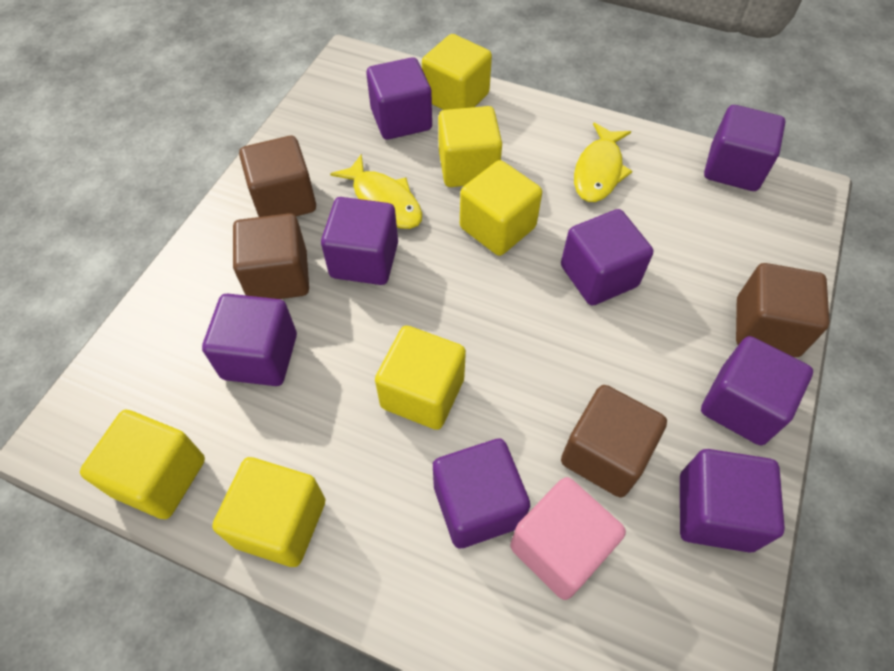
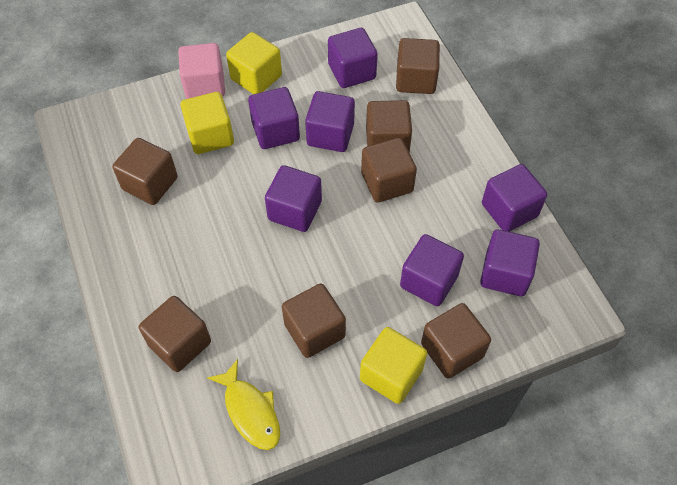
brown cube: [233,213,309,299] [239,136,316,217] [561,385,667,497] [736,263,830,357] = 4 -> [112,138,178,205] [139,296,211,372] [282,284,346,358] [361,138,417,203] [366,100,412,152] [396,38,440,94] [421,303,491,379] = 7
purple cube: [202,293,297,386] [321,197,398,285] [366,57,432,140] [433,439,530,548] [561,209,653,306] [680,449,785,553] [701,336,813,445] [704,105,786,191] = 8 -> [248,87,300,149] [265,165,322,232] [305,91,355,152] [328,28,378,88] [400,234,464,306] [480,229,540,296] [482,164,547,232] = 7
yellow cube: [80,410,205,519] [212,457,325,567] [375,326,466,430] [422,34,492,110] [438,106,502,187] [460,160,542,256] = 6 -> [181,92,234,154] [226,32,282,94] [360,327,427,404] = 3
yellow fish: [330,154,422,229] [574,122,633,202] = 2 -> [207,359,280,450] = 1

